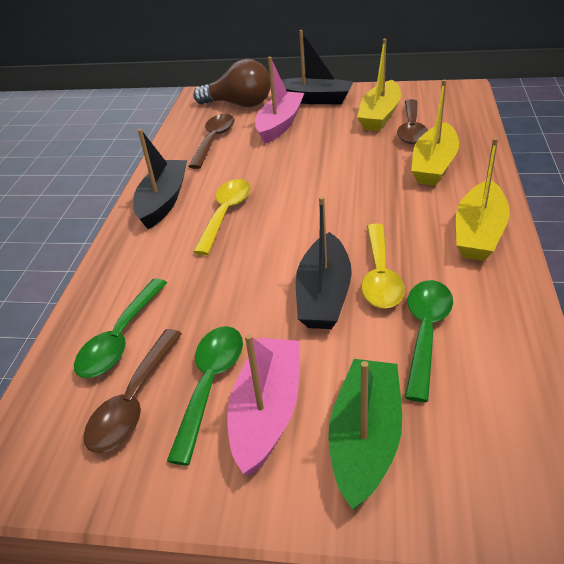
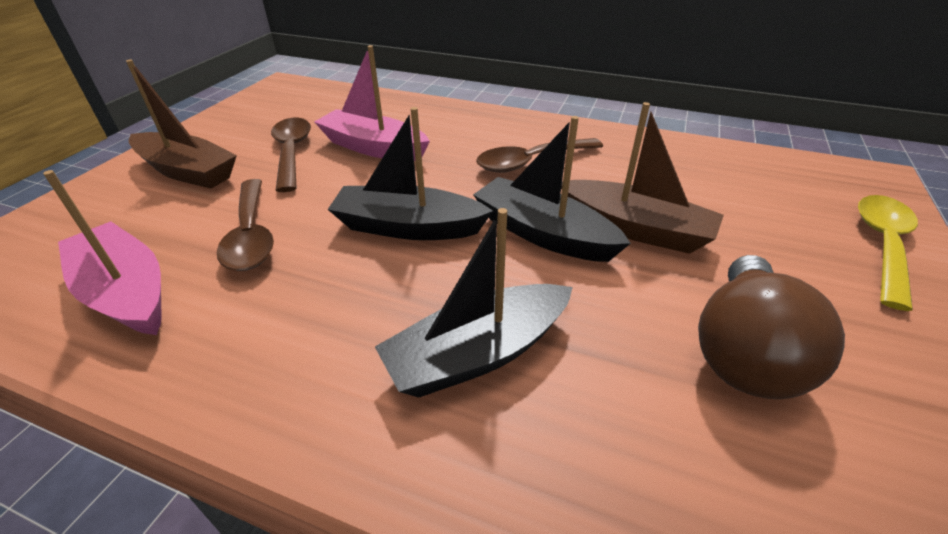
brown boat: none = 0 -> [126,59,237,189] [561,102,724,254] = 2
green boat: [328,359,402,509] = 1 -> none = 0
green spoon: [74,278,167,378] [167,326,243,466] [405,280,453,402] = 3 -> none = 0
yellow boat: [357,38,401,131] [411,80,459,186] [456,138,510,261] = 3 -> none = 0
yellow spoon: [193,179,251,255] [361,224,405,308] = 2 -> [858,195,918,311] = 1

